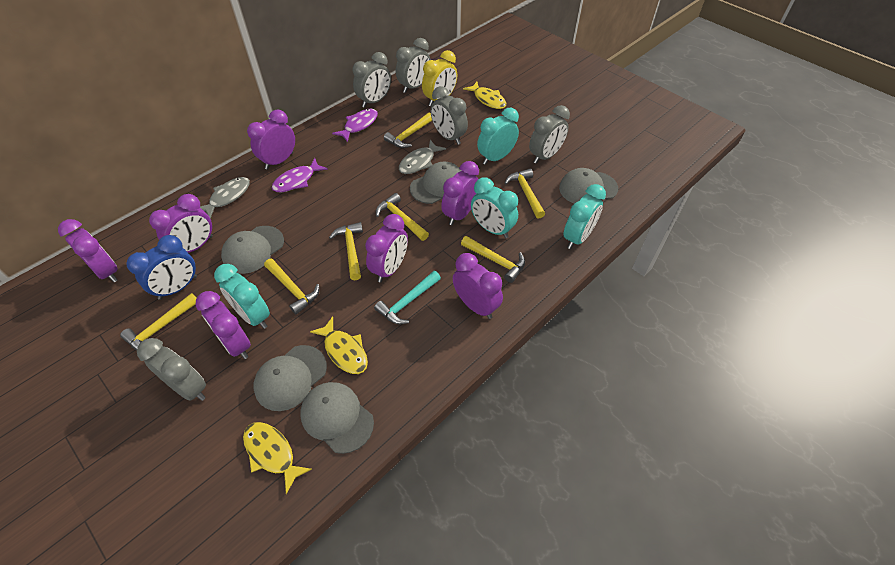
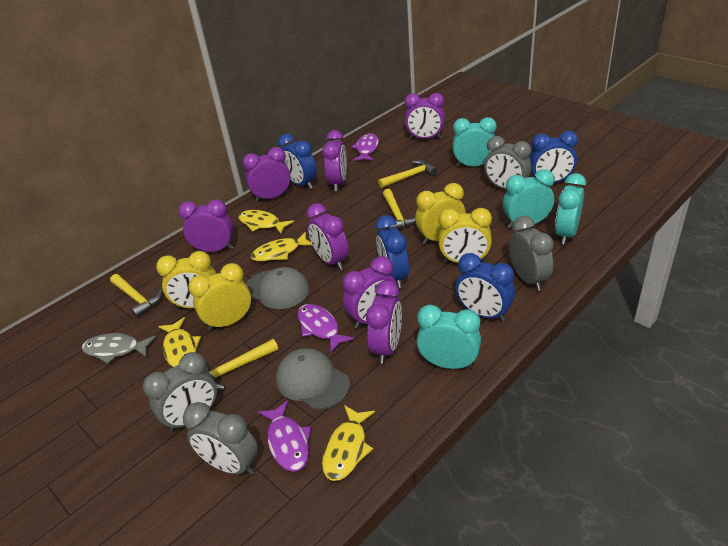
blue clock: [127,235,197,300] = 1 -> [278,134,317,189] [376,215,409,288] [456,253,515,322] [529,131,578,183] = 4
grey cap: [221,226,284,274] [253,345,327,411] [300,382,374,454] [410,162,461,204] [559,168,618,203] = 5 -> [246,267,309,309] [276,348,350,410] = 2
grey clock: [137,338,206,401] [353,52,391,108] [396,38,431,93] [431,86,468,145] [529,105,570,164] = 5 -> [143,352,217,432] [183,402,258,475] [484,136,531,189] [509,216,554,291] = 4
grey fish: [200,177,250,219] [399,140,446,174] = 2 -> [82,333,156,364] = 1
purple fish: [272,158,328,192] [332,109,378,142] = 2 -> [258,400,311,472] [297,304,354,353] [351,133,379,161] = 3
turquoise hammer: [374,271,441,324] = 1 -> none = 0
yellow clock: [422,50,457,106] = 1 -> [156,251,217,309] [188,263,251,331] [415,183,466,244] [438,208,492,263] = 4
yellow fish: [243,422,312,494] [310,317,368,374] [463,82,506,109] = 3 -> [158,317,201,367] [238,210,294,234] [251,232,312,261] [322,405,375,481] = 4
yellow hammer: [120,293,197,351] [264,259,319,314] [329,222,363,280] [376,193,429,241] [384,112,432,148] [461,236,525,283] [505,168,545,219] = 7 -> [110,274,162,318] [206,339,278,389] [378,160,437,188] [383,189,416,229] = 4

